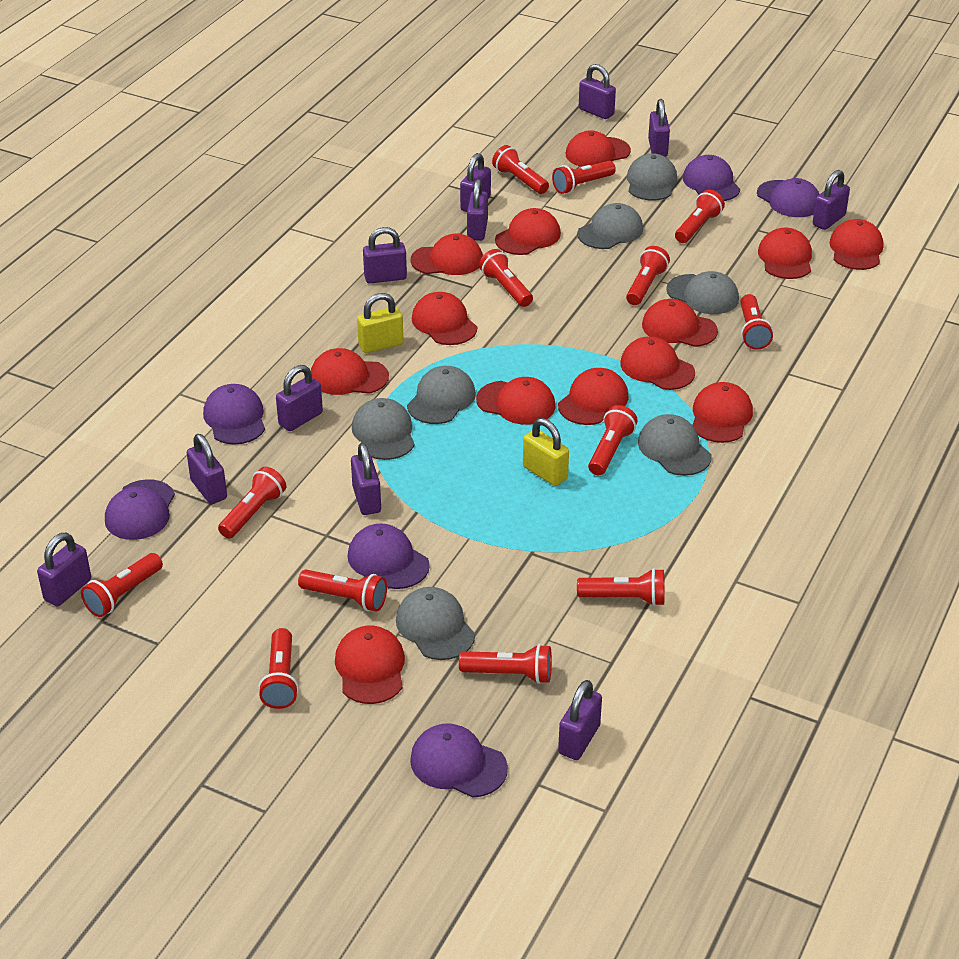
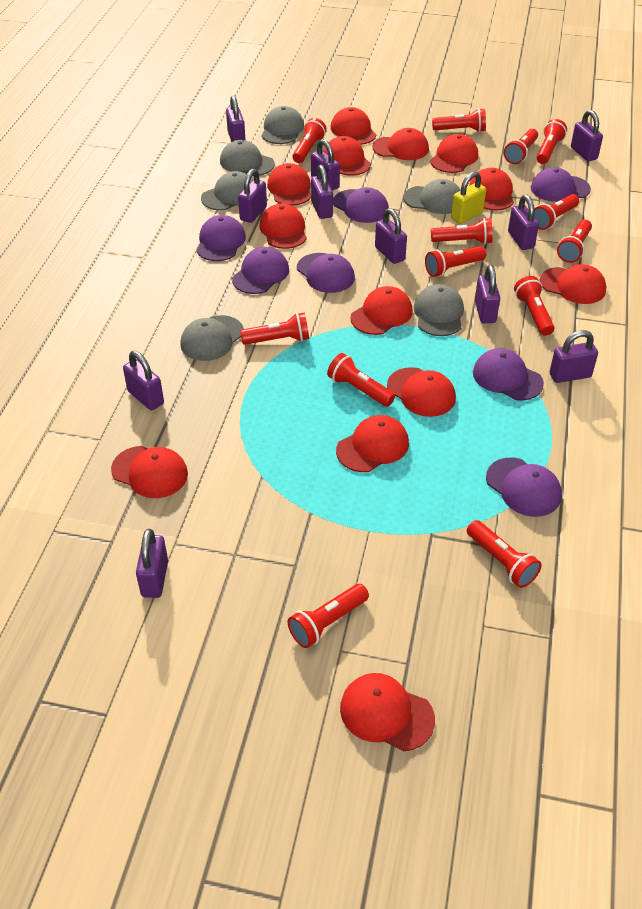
grey cap: [352,398,415,460] [396,587,475,660] [407,366,476,424] [577,203,643,249] [627,153,677,201] [638,414,711,476] [666,271,739,314] = 7 -> [180,315,244,361] [201,171,253,211] [220,140,275,176] [261,106,304,144] [404,179,461,214] [414,284,464,336] = 6
purple cap: [105,479,175,540] [203,384,265,445] [348,523,430,589] [410,723,508,798] [683,155,740,201] [757,178,819,217] = 6 -> [196,215,246,261] [232,247,289,294] [297,253,355,293] [333,187,389,223] [473,348,544,401] [486,458,562,517] [531,167,591,202] = 7
yellow padlock: [357,293,404,353] [523,418,569,486] = 2 -> [451,172,486,224] = 1

